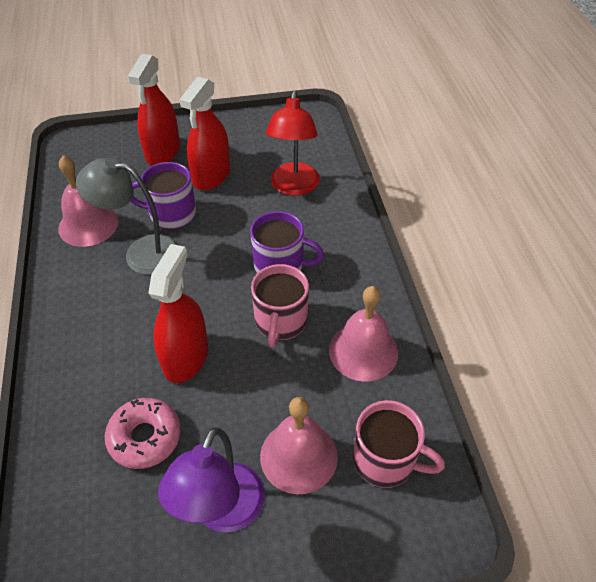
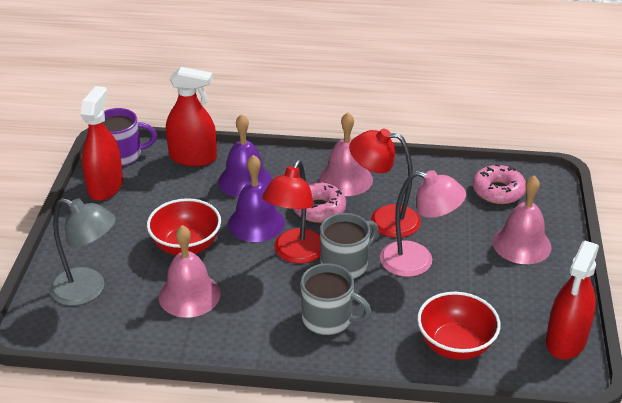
grey mug: none = 0 -> [301,263,372,335] [320,213,379,279] = 2
pink donut: [105,398,181,469] = 1 -> [293,182,346,223] [473,164,526,204] = 2
pink lamp: none = 0 -> [380,170,466,277] = 1
pink mug: [251,264,309,348] [353,400,445,488] = 2 -> none = 0
purple bell: none = 0 -> [218,114,272,198] [228,155,285,242] = 2
purple lamp: [158,427,265,532] = 1 -> none = 0
purple mug: [131,162,196,229] [250,211,324,273] = 2 -> [103,108,157,166] = 1
red bowl: none = 0 -> [147,198,221,255] [417,292,501,360] = 2
red lamp: [266,91,320,196] = 1 -> [262,160,320,263] [349,129,421,238] = 2

